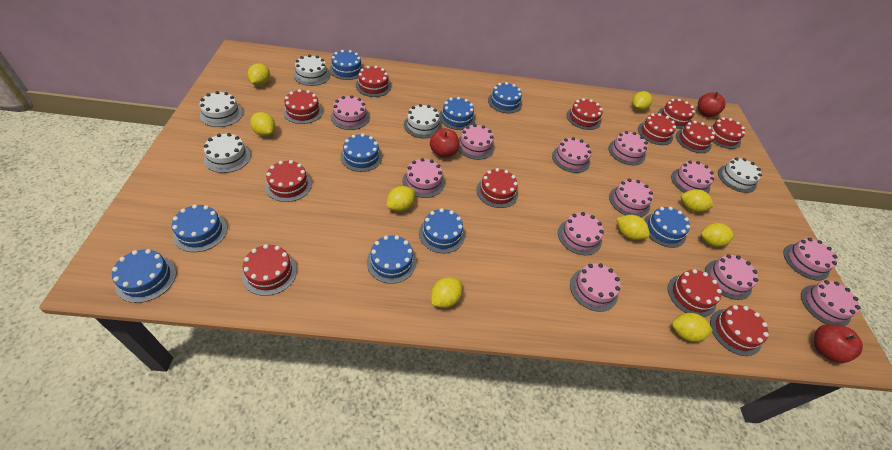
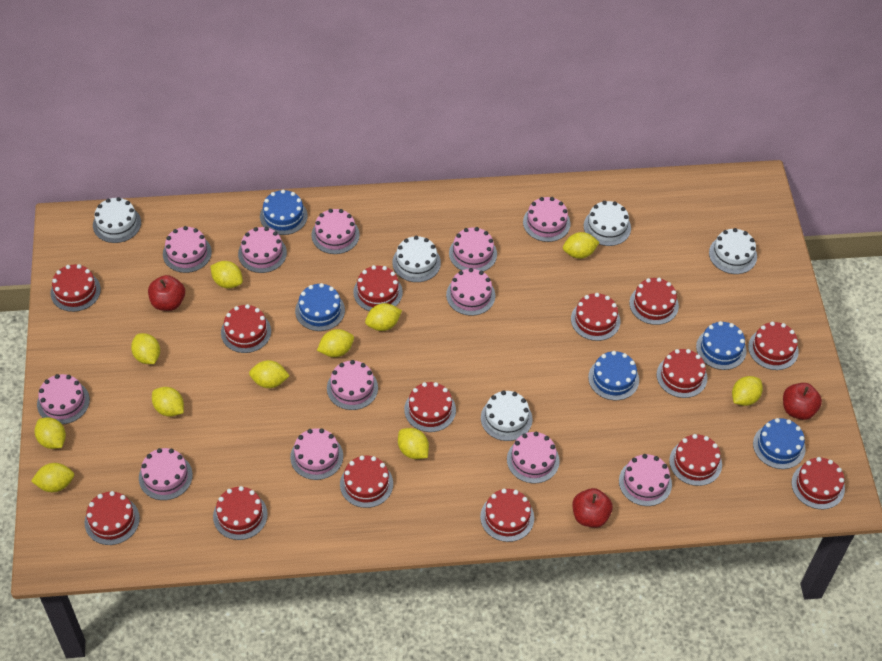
blue cake: [112,249,176,303] [172,204,227,252] [329,50,364,80] [340,134,382,172] [367,235,416,284] [419,208,465,253] [439,97,475,130] [488,82,522,113] [644,207,690,248] = 9 -> [260,189,308,235] [295,283,345,331] [588,351,639,400] [696,321,747,370] [753,418,806,469] = 5
red cake: [242,244,297,296] [265,160,312,202] [283,89,323,124] [356,66,391,97] [476,168,518,208] [567,98,603,130] [638,113,676,145] [658,99,695,129] [668,269,722,317] [676,121,715,153] [710,117,745,149] [710,305,769,356] = 12 -> [51,264,101,312] [85,491,140,545] [213,486,268,540] [221,304,271,353] [340,456,393,508] [353,265,403,311] [404,382,456,432] [480,489,534,542] [571,293,620,341] [629,278,679,325] [657,349,707,398] [669,434,722,486] [748,322,799,370] [791,457,845,509] = 14
yellow lemon: [248,63,270,86] [250,112,275,136] [387,186,415,212] [431,277,462,308] [616,215,650,240] [632,91,652,111] [672,313,713,342] [681,189,714,212] [701,223,734,247] = 9 -> [31,463,74,492] [34,417,66,449] [131,333,160,364] [152,387,184,417] [210,261,243,289] [249,360,290,388] [317,329,354,357] [365,303,402,331] [398,428,429,459] [563,232,600,259] [732,376,763,406] = 11

